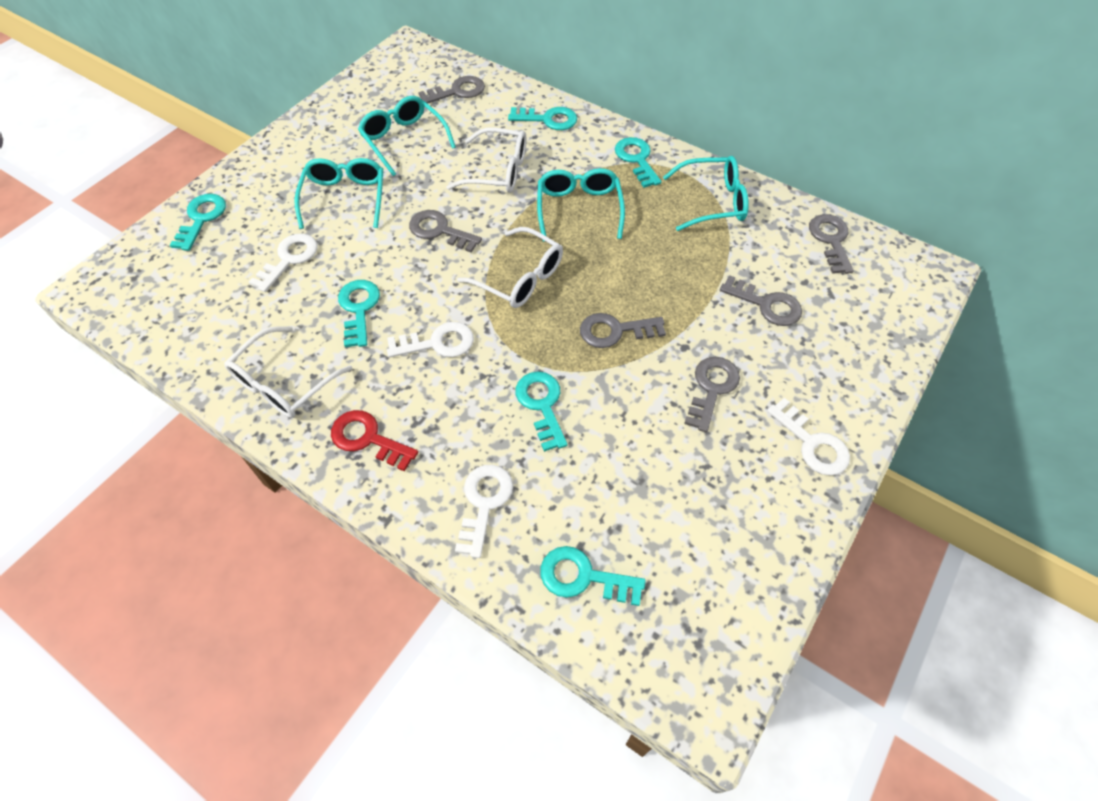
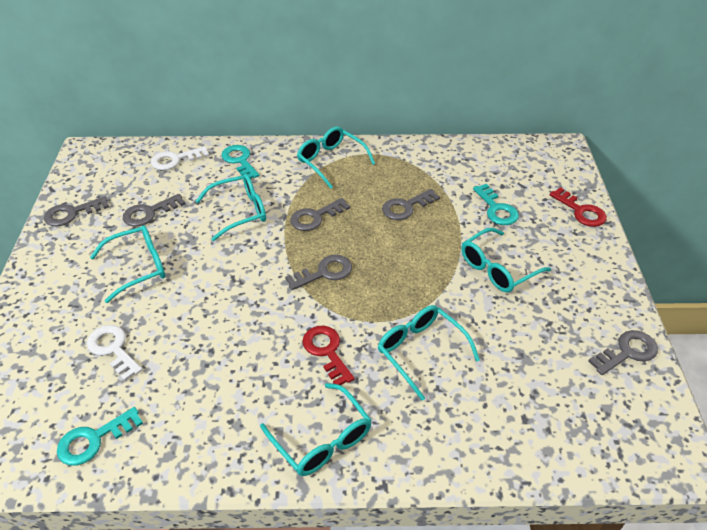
red key: [331,410,418,471] = 1 -> [302,326,355,385] [550,187,607,227] = 2
turquoise glasses: [294,158,383,229] [358,96,456,176] [537,168,625,241] [663,156,749,231] = 4 -> [90,225,165,303] [196,174,266,241] [260,383,372,476] [297,127,375,189] [378,305,480,400] [461,228,551,292] = 6
turquoise key: [170,194,226,251] [338,280,380,347] [508,107,577,130] [515,371,567,452] [540,546,646,606] [615,137,662,188] = 6 -> [57,407,143,466] [221,145,260,179] [473,184,519,225] = 3
white glasses: [224,326,353,418] [446,128,526,193] [457,227,563,308] = 3 -> none = 0
white key: [249,234,318,292] [387,322,474,357] [455,465,513,558] [767,398,850,475] = 4 -> [87,325,143,381] [151,146,209,170] = 2

